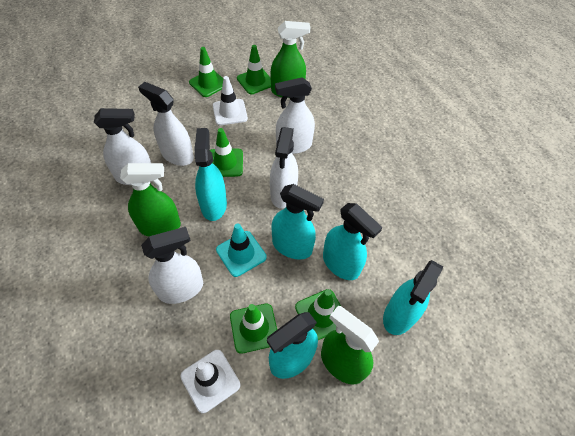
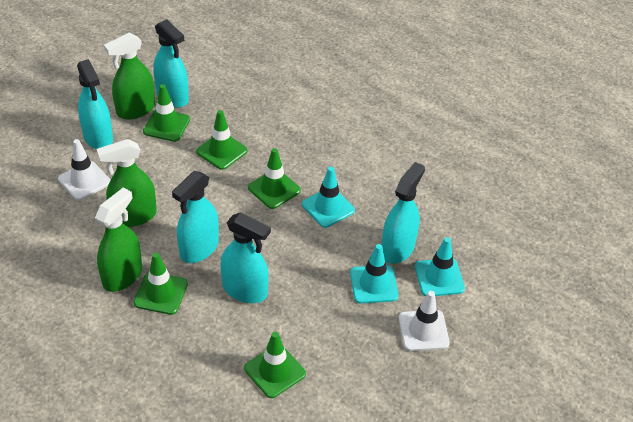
turquoise traffic cone: [216,223,267,277] = 1 -> [302,167,355,228] [350,244,399,304] [415,237,465,296] = 3
white spray bottle: [94,108,151,185] [138,82,194,166] [141,227,203,304] [270,127,298,208] [275,77,315,154] = 5 -> none = 0

